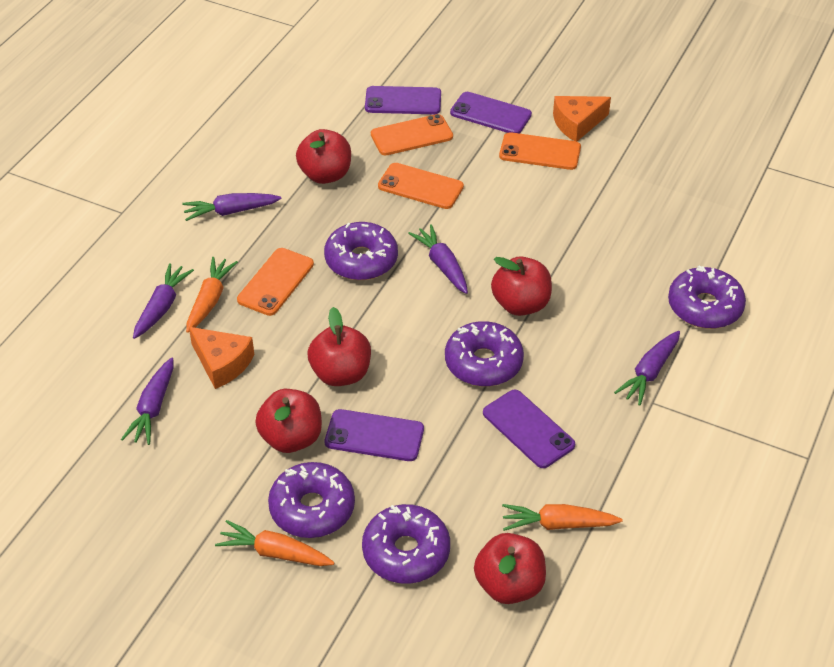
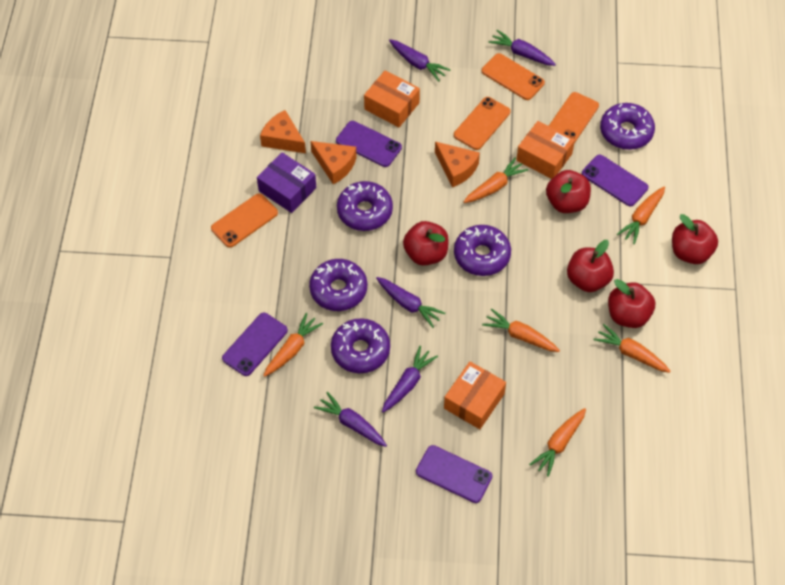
orange box: none = 0 -> [364,70,420,127] [444,362,506,429] [516,121,575,179] = 3
orange carrot: [186,257,238,333] [215,520,335,566] [502,504,623,531] = 3 -> [263,313,323,377] [464,157,528,203] [482,309,560,352] [529,408,586,477] [594,324,671,373] [617,187,665,244] = 6
orange cheese: [189,327,254,389] [553,96,611,141] = 2 -> [260,110,306,153] [310,141,357,184] [435,141,480,187] = 3
purple box: none = 0 -> [257,152,316,213] = 1

